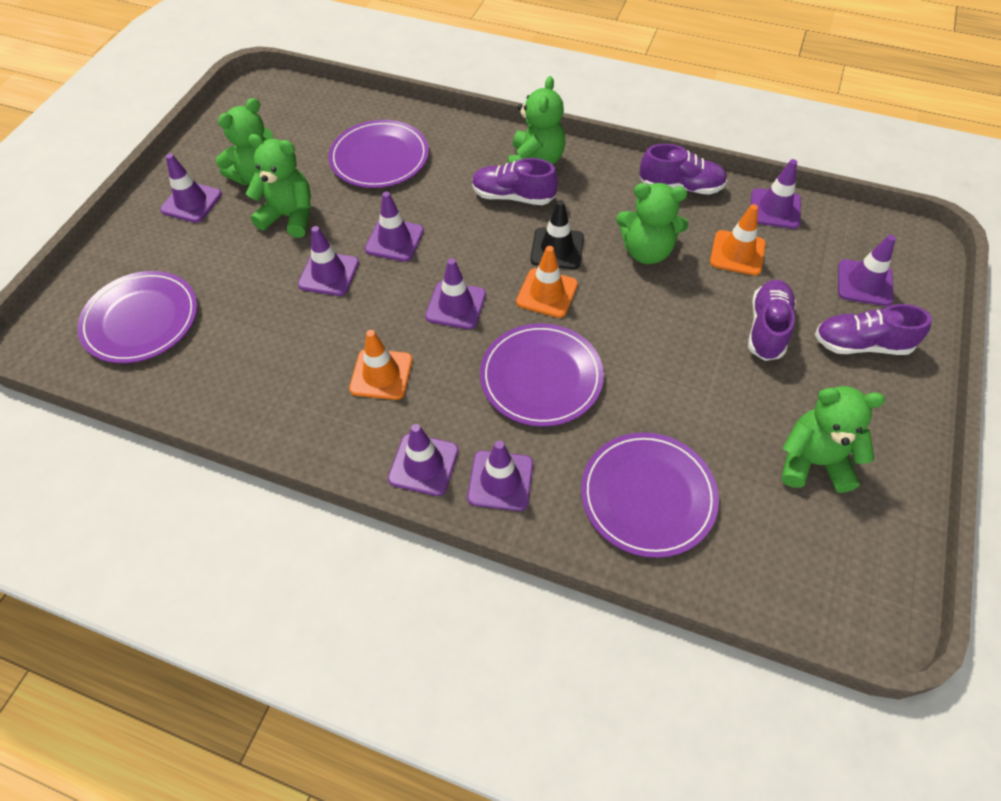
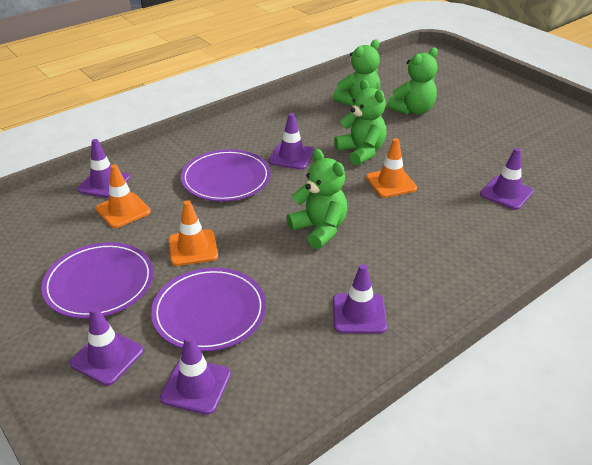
black traffic cone: [531,200,584,269] = 1 -> none = 0
green teddy bear: [216,98,273,185] [246,134,311,238] [508,76,565,164] [616,183,689,264] [782,386,885,493] = 5 -> [287,149,347,249] [333,39,380,106] [334,79,386,166] [387,47,438,114] = 4
purple plate: [77,271,197,363] [328,120,429,188] [480,323,604,427] [581,432,719,558] = 4 -> [41,242,154,319] [151,268,266,352] [181,149,271,201] = 3
purple shoe: [472,158,558,205] [640,144,727,195] [748,280,796,361] [815,304,932,355] = 4 -> none = 0
purple traffic cone: [160,153,222,223] [298,226,359,296] [365,192,424,262] [388,424,459,496] [425,258,486,329] [467,441,533,511] [751,159,801,229] [838,235,896,306] = 8 -> [70,307,143,386] [78,139,130,198] [160,335,231,415] [269,113,314,170] [333,264,387,334] [480,148,533,210] = 6

